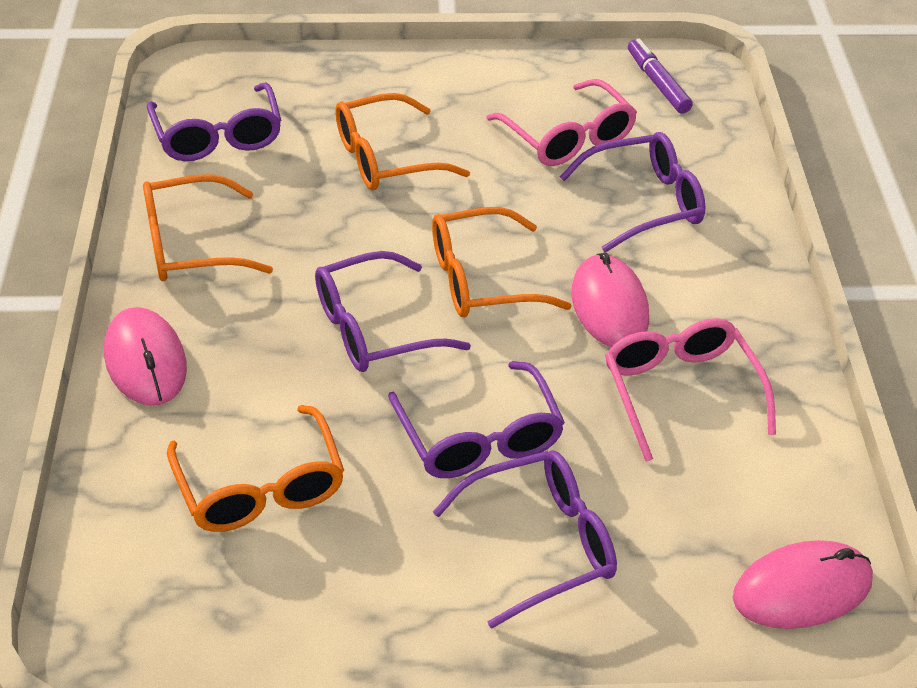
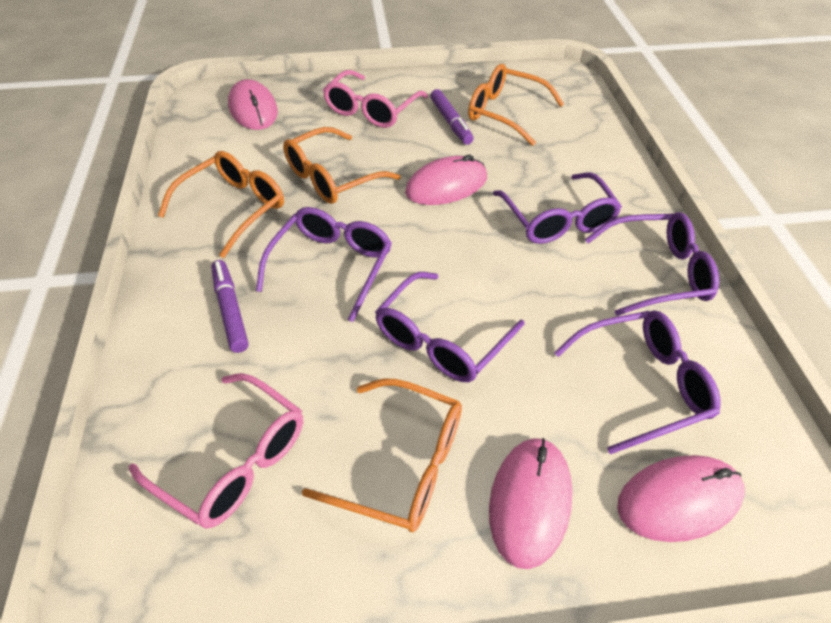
pink mouse: [104,307,187,406] [572,252,649,347] [733,540,873,629] = 3 -> [228,79,278,130] [405,155,487,205] [489,438,573,569] [617,455,745,542] = 4
purple marker: [628,39,693,114] = 1 -> [211,260,249,353] [430,89,474,145] = 2

